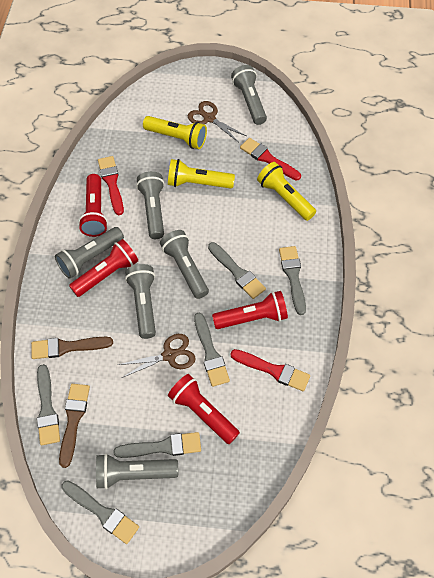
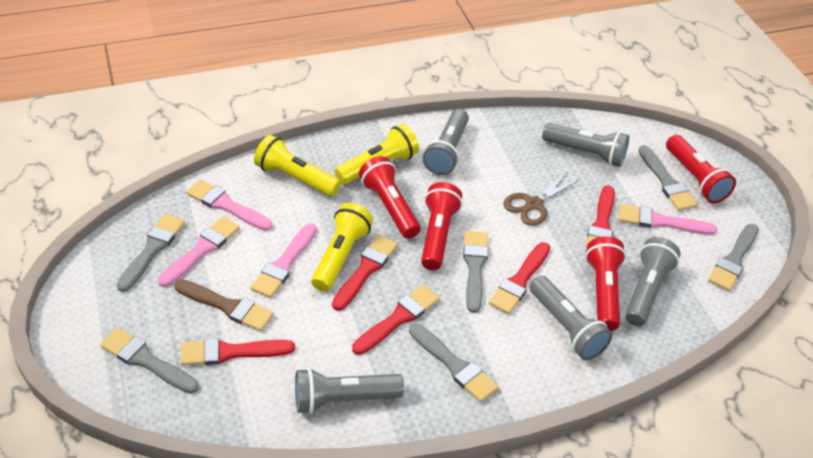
brown brush: [31,337,113,359] [59,384,90,468] = 2 -> [174,279,274,331] = 1
brown scissors: [118,334,196,378] [188,101,246,142] = 2 -> [503,171,579,226] = 1
grey flashlight: [55,227,124,279] [96,454,178,489] [125,264,156,339] [136,171,164,239] [160,230,209,299] [231,65,267,125] = 6 -> [295,368,404,414] [423,109,469,175] [530,276,613,360] [542,123,629,167] [625,237,681,326] = 5
pink brush: none = 0 -> [158,217,240,287] [186,179,272,231] [250,223,317,298] [619,204,717,235] = 4
red brush: [98,156,124,215] [230,349,310,392] [240,138,301,181] = 3 -> [181,338,295,366] [332,235,398,311] [352,285,439,355] [489,242,550,314] [585,185,615,252] = 5

